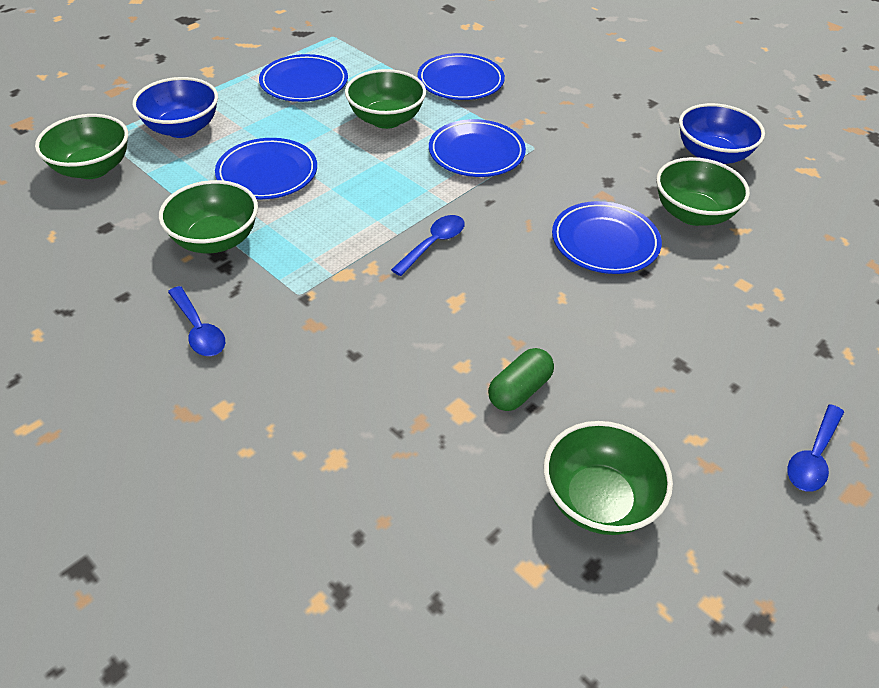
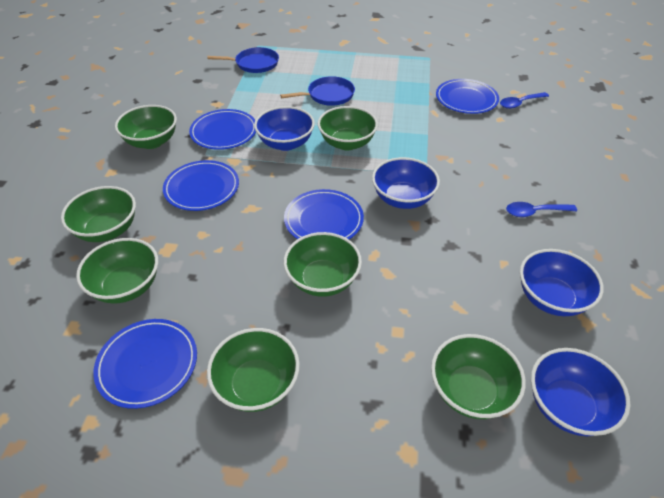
blue bowl: [132,77,218,138] [679,103,765,164] = 2 -> [254,106,315,151] [372,157,440,209] [520,249,604,316] [531,348,630,436] = 4
blue pan: none = 0 -> [207,47,279,73] [280,76,355,106] = 2
blue spoon: [168,286,225,356] [391,215,465,276] [787,404,844,492] = 3 -> [500,92,549,109] [506,202,577,217] = 2
green bowl: [35,114,128,179] [159,180,258,253] [345,69,426,129] [544,421,673,535] [656,157,750,226] = 5 -> [61,186,136,242] [76,238,158,304] [115,105,177,149] [207,328,300,412] [283,232,362,297] [318,106,378,150] [431,334,526,419] = 7
green capsule: [488,348,554,411] = 1 -> none = 0

